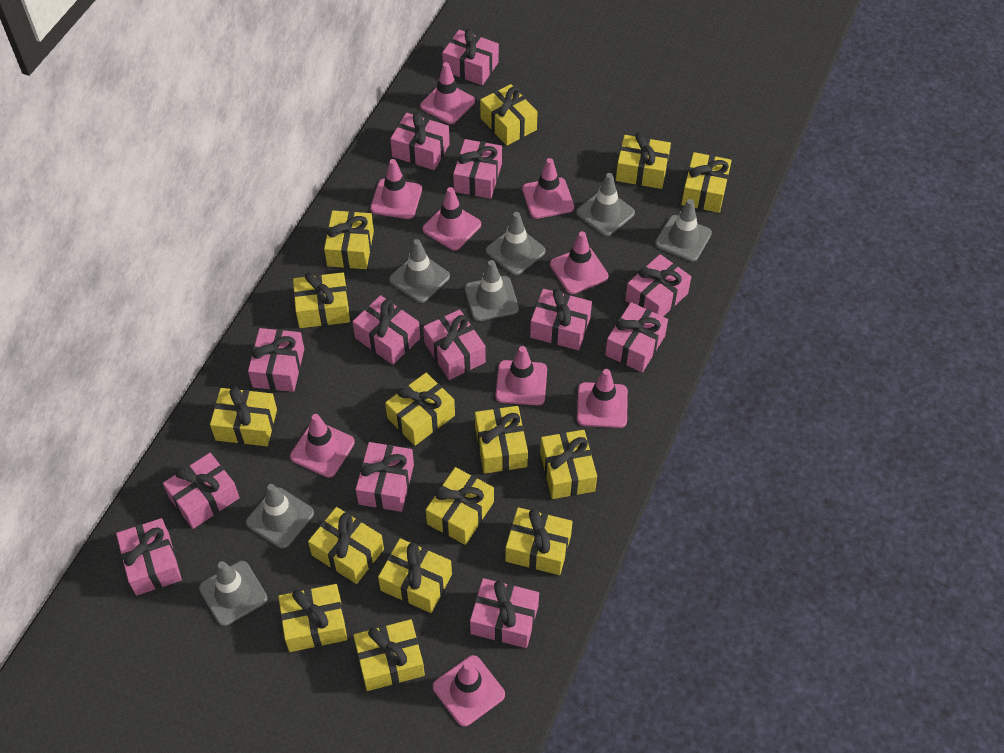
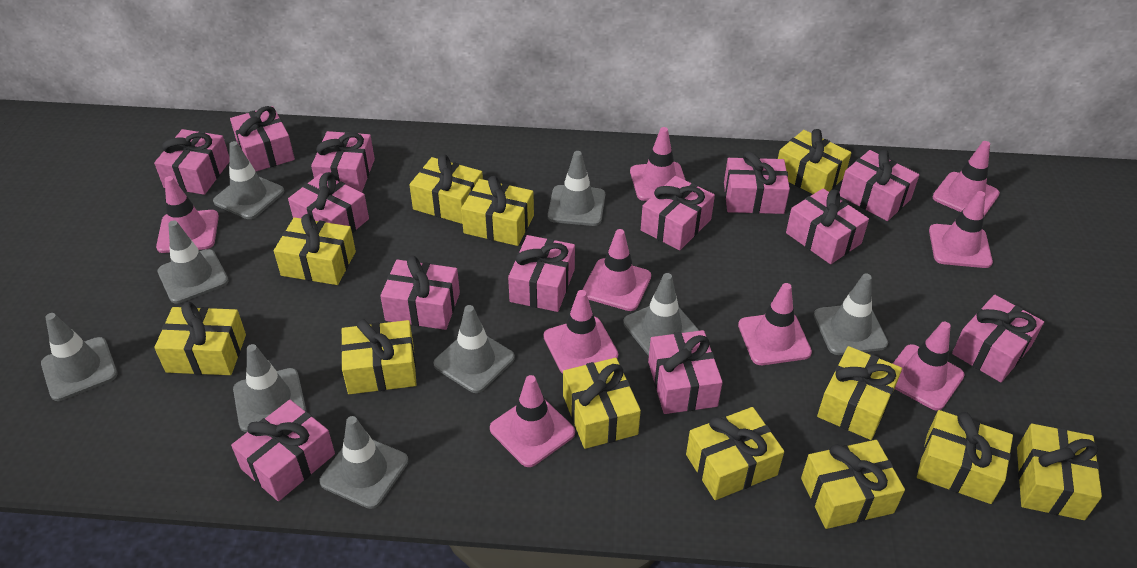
grey traffic cone: [199,561,268,626] [246,484,314,549] [389,239,450,303] [465,260,519,321] [486,212,546,275] [576,173,635,236] [655,199,712,262] = 7 -> [41,313,118,401] [157,220,228,304] [213,141,284,219] [233,344,306,432] [319,416,408,509] [434,305,515,393] [548,151,605,226] [623,273,699,356] [814,274,888,355] = 9
yellow gift: [210,386,277,446] [278,584,347,652] [293,272,350,328] [308,507,384,584] [324,210,374,269] [353,619,425,691] [378,538,452,613] [385,373,455,446] [426,467,494,545] [475,406,528,474] [480,84,538,146] [505,507,573,575] [540,430,597,499] [616,133,671,189] [681,152,732,213] = 15 -> [154,302,246,375] [274,214,356,285] [341,319,416,394] [409,155,483,224] [461,176,534,246] [563,358,641,449] [686,407,784,500] [778,129,851,194] [801,440,905,529] [817,346,902,440] [917,410,1013,504] [1017,424,1102,520] = 12

